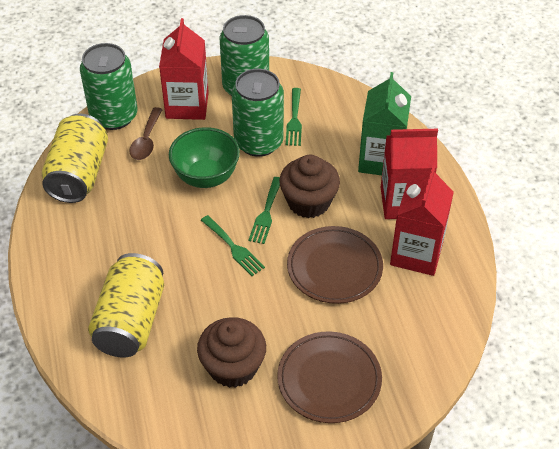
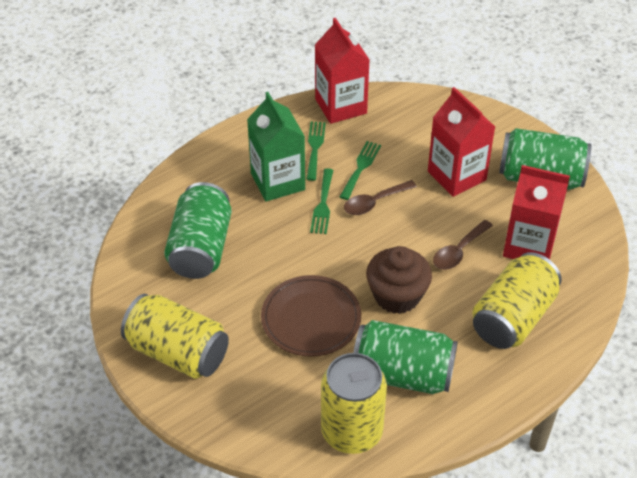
brown cupcake: [197,317,266,388] [279,155,340,218] = 2 -> [366,246,432,314] = 1
brown plate: [277,331,382,423] [287,226,383,304] = 2 -> [261,275,361,357] = 1
brown spoon: [129,107,163,160] = 1 -> [344,180,417,215] [433,220,493,270] = 2
green bowl: [169,127,240,188] = 1 -> none = 0
yellow can: [42,114,108,203] [88,253,164,358] = 2 -> [121,294,229,379] [321,353,387,454] [472,252,562,349] = 3

